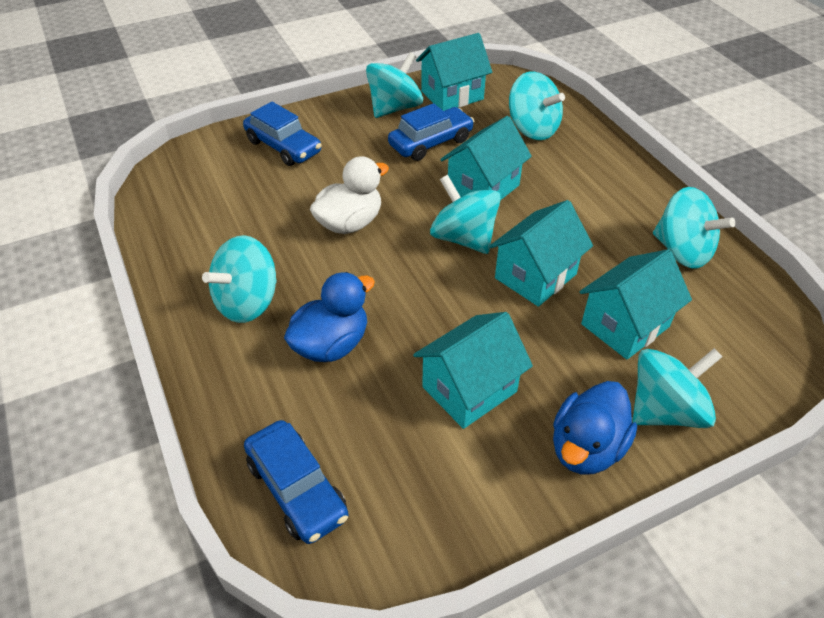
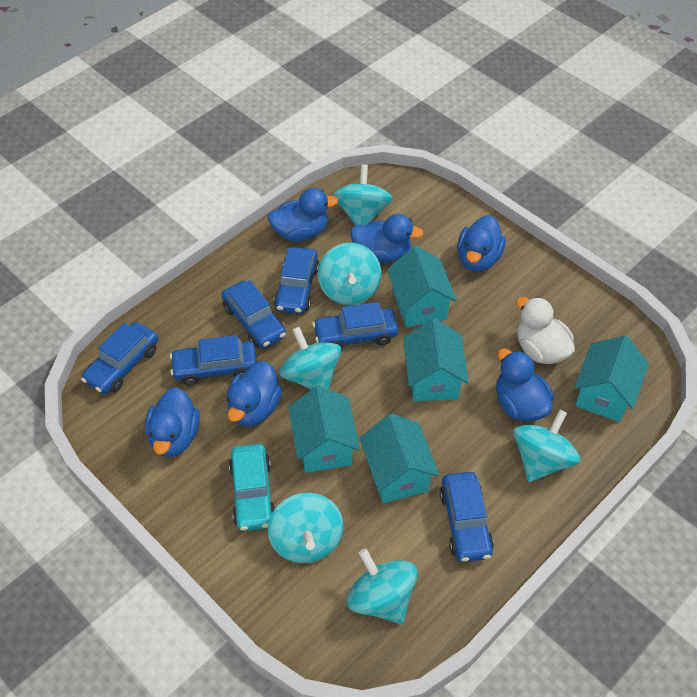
blue car: [243,102,322,166] [244,420,348,544] [388,103,474,161] = 3 -> [81,322,158,394] [170,335,257,386] [221,280,286,349] [274,247,319,314] [312,302,398,349] [439,472,494,562] = 6
blue duck: [284,272,375,362] [553,381,637,474] = 2 -> [145,387,200,457] [227,361,282,427] [268,188,338,242] [350,214,424,263] [457,215,506,272] [496,349,554,421] = 6
turquoise car: none = 0 -> [229,444,275,531] = 1

